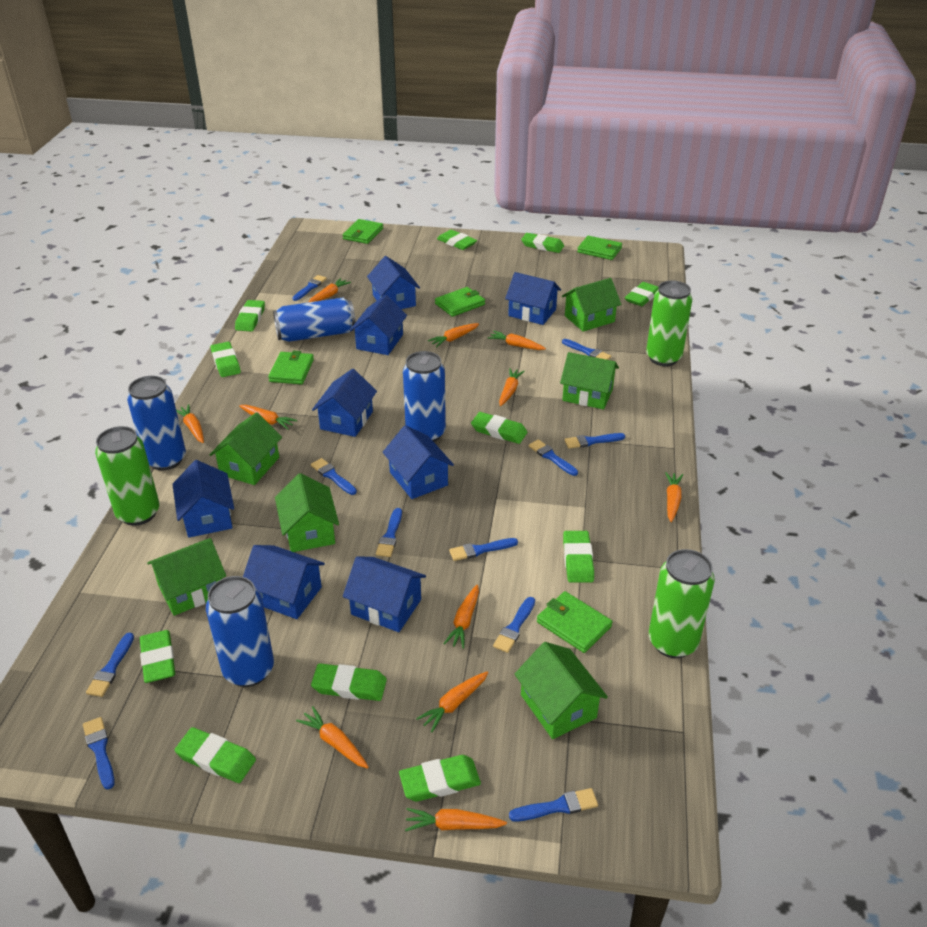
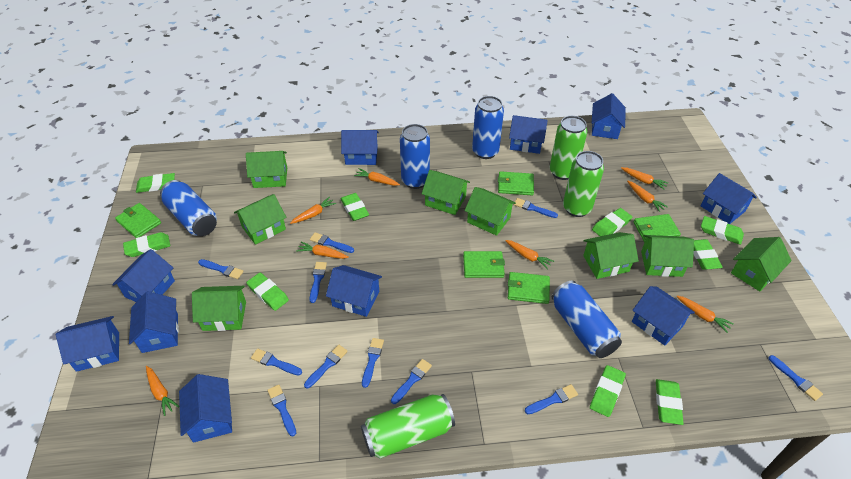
blue house: [172,460,234,538] [243,545,325,619] [312,369,377,437] [343,557,426,632] [350,295,407,355] [367,256,420,309] [383,425,454,499] [505,272,561,325] = 8 -> [56,316,119,372] [112,249,175,302] [129,291,179,353] [179,374,232,443] [326,265,382,317] [341,130,379,165] [509,115,548,154] [592,93,626,139] [632,286,695,346] [701,173,757,224] = 10
green eraser: [140,630,175,683] [175,727,256,783] [210,342,241,377] [235,300,265,332] [311,663,387,701] [399,755,481,802] [437,230,477,250] [471,412,527,444] [521,233,564,253] [563,531,594,583] [625,282,658,306] = 11 -> [123,232,171,257] [136,173,175,193] [246,273,289,311] [340,193,369,221] [590,365,626,417] [592,208,632,236] [656,379,684,425] [694,239,723,270] [701,216,744,245] = 9
green house: [147,538,226,616] [209,412,282,485] [275,473,339,552] [514,642,608,739] [560,352,619,409] [562,278,621,332] = 6 -> [192,286,246,331] [234,194,287,245] [246,151,287,188] [422,170,470,215] [465,187,516,236] [583,232,639,279] [641,235,694,277] [731,237,792,291] = 8
orange carrot: [176,404,204,443] [239,405,297,430] [296,706,369,769] [309,278,351,302] [405,808,507,831] [416,671,488,732] [428,323,479,347] [443,585,479,649] [488,331,546,350] [499,368,525,406] [665,472,683,522] = 11 -> [146,366,180,416] [290,197,336,224] [296,242,349,259] [354,168,400,186] [505,240,554,270] [621,167,668,190] [627,181,668,212] [676,296,734,333] = 8

